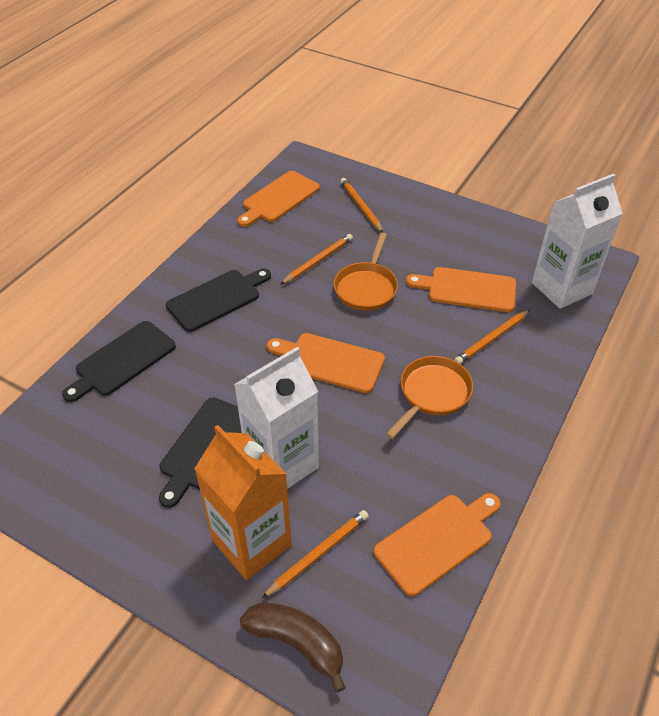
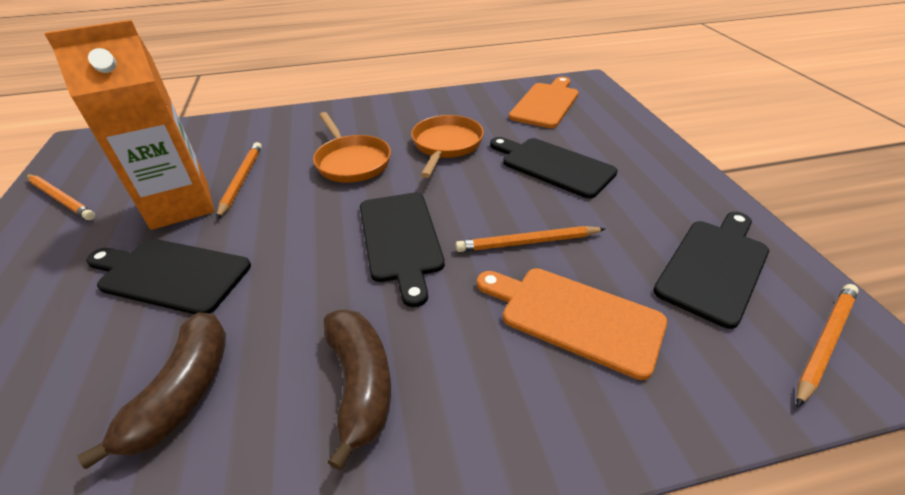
black cutting board: [62,321,176,402] [159,397,242,508] [166,268,271,332] = 3 -> [86,239,251,315] [360,193,445,307] [490,137,618,198] [653,212,769,329] = 4
brown banana: [240,603,346,692] = 1 -> [78,312,226,469] [324,309,391,471] = 2
orange cutting board: [237,171,320,227] [267,333,385,393] [374,493,501,596] [406,267,516,312] = 4 -> [477,268,667,380] [509,77,579,128] = 2
white carton: [234,347,319,489] [532,173,623,309] = 2 -> none = 0

